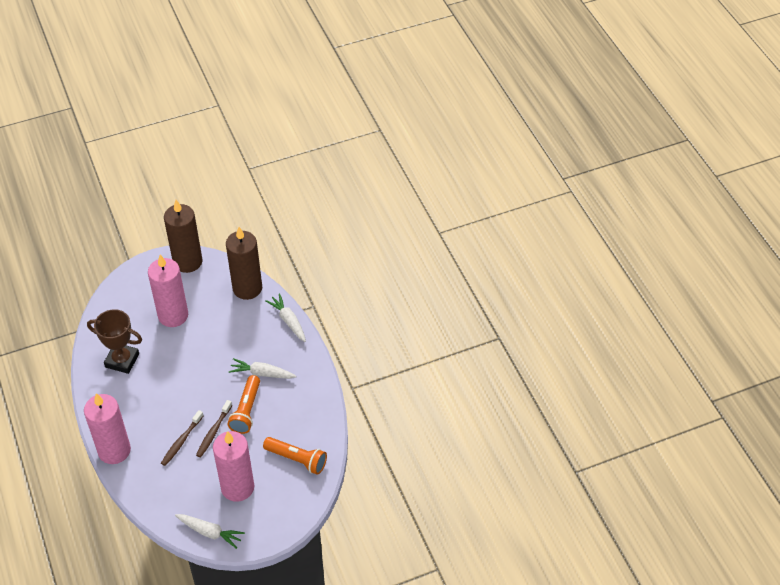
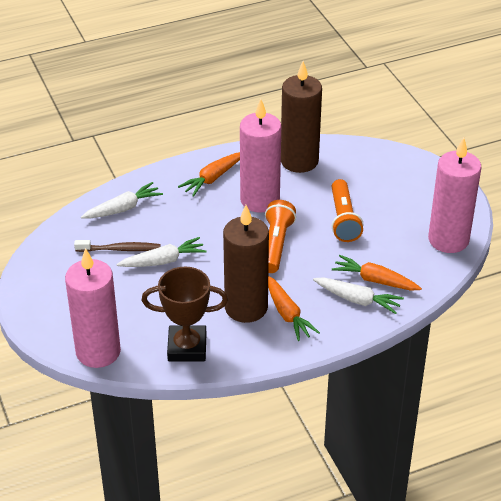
brown toothbrush: [161,410,204,466] [196,400,232,457] = 2 -> [74,240,160,252] = 1
orange carrot: none = 0 -> [178,152,240,197] [268,276,320,341] [332,255,422,291] = 3

